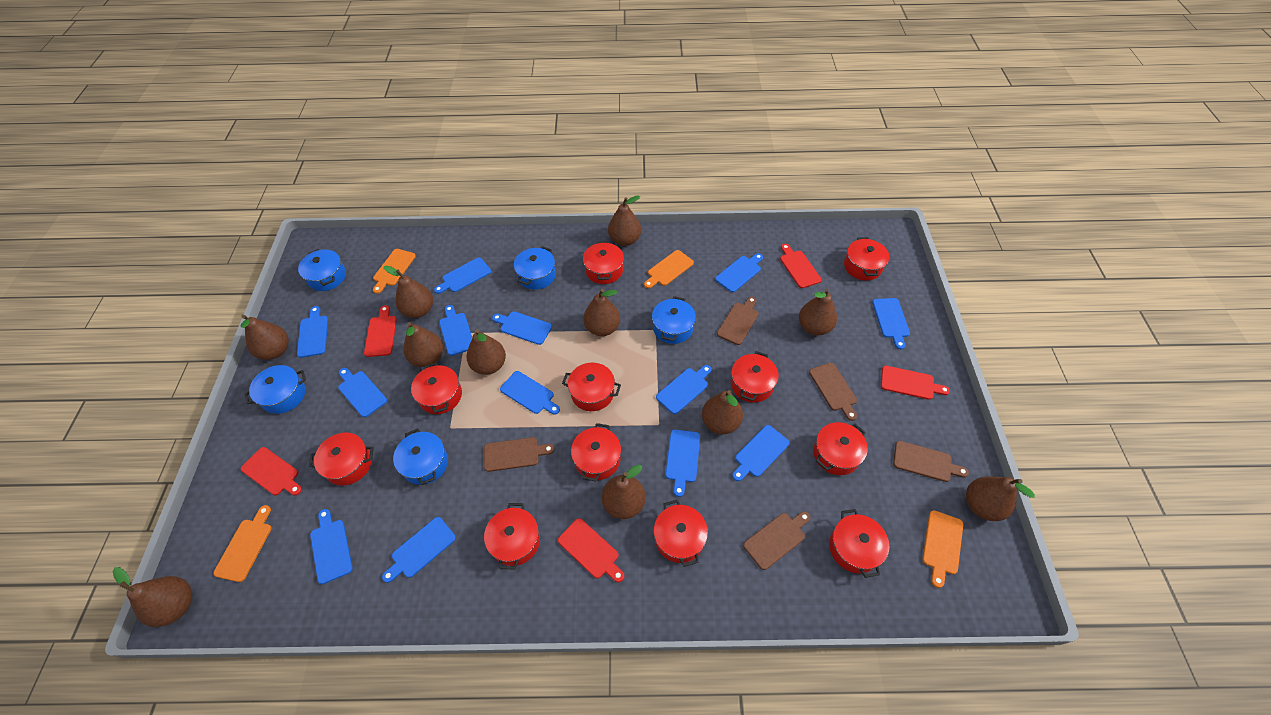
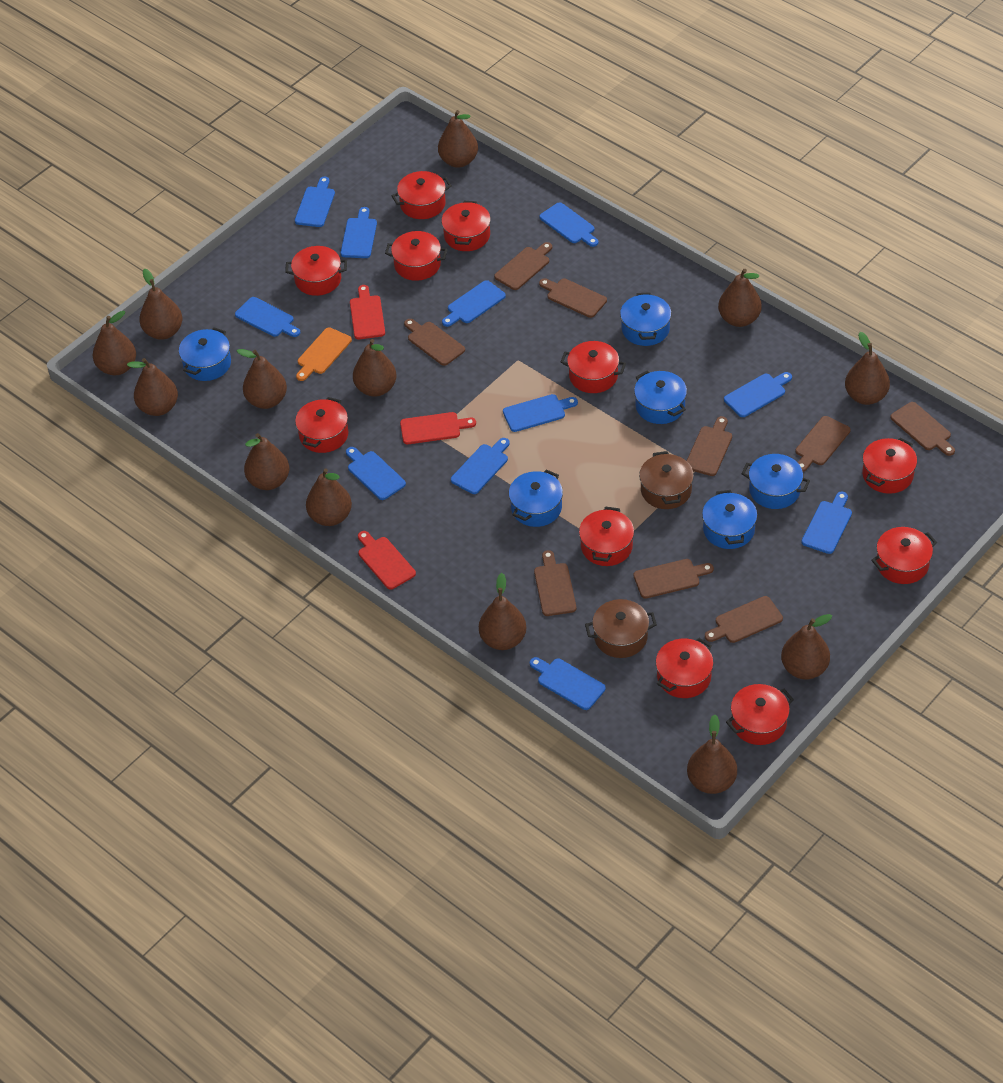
blue cutting board: [297,306,328,358] [310,509,353,584] [338,368,387,417] [382,517,456,583] [434,258,491,294] [439,305,472,356] [492,311,552,345] [500,371,560,415] [656,365,712,414] [665,429,700,497] [715,253,763,292] [732,425,790,481] [872,298,910,349] = 13 -> [235,297,300,337] [295,177,335,227] [341,207,377,258] [346,447,406,500] [442,280,506,327] [451,438,510,494] [503,394,578,432] [530,657,606,710] [540,202,599,247] [724,372,792,417] [801,492,852,554] = 11
blue pot: [244,365,306,414] [298,249,346,291] [393,428,448,485] [514,246,556,290] [652,296,696,344] = 5 -> [179,327,231,381] [509,469,563,527] [620,292,671,346] [634,371,687,424] [702,490,757,549] [742,454,810,509] = 6
brown cutting board: [484,437,554,472] [717,296,759,345] [743,511,811,570] [809,363,857,421] [893,441,969,482] = 5 -> [404,319,465,366] [494,242,552,290] [534,550,576,616] [539,278,607,318] [633,559,714,599] [687,416,732,476] [705,596,783,643] [796,416,851,472] [890,402,955,456] = 9
brown pear: [112,567,192,627] [241,315,289,360] [384,265,433,318] [404,322,443,367] [467,329,506,375] [583,289,620,336] [602,465,646,519] [608,195,641,246] [702,390,743,434] [799,289,837,336] [966,476,1035,521] = 11 -> [93,311,136,375] [127,358,178,416] [139,269,182,340] [237,349,287,409] [244,433,289,490] [306,468,352,526] [353,339,397,397] [438,110,478,168] [479,573,526,650] [687,715,737,794] [718,269,762,327] [781,614,832,680] [845,332,890,405] = 13
brown pot: none = 0 -> [585,599,657,658] [639,451,694,509] = 2
orange cutting board: [213,505,272,582] [373,249,416,294] [644,250,694,288] [922,510,963,588] = 4 -> [296,327,352,381] = 1
red cutting board: [241,447,302,495] [364,305,397,357] [558,518,624,582] [780,244,822,288] [881,366,950,400] = 5 -> [350,285,385,339] [358,531,416,590] [400,412,476,444] = 3

